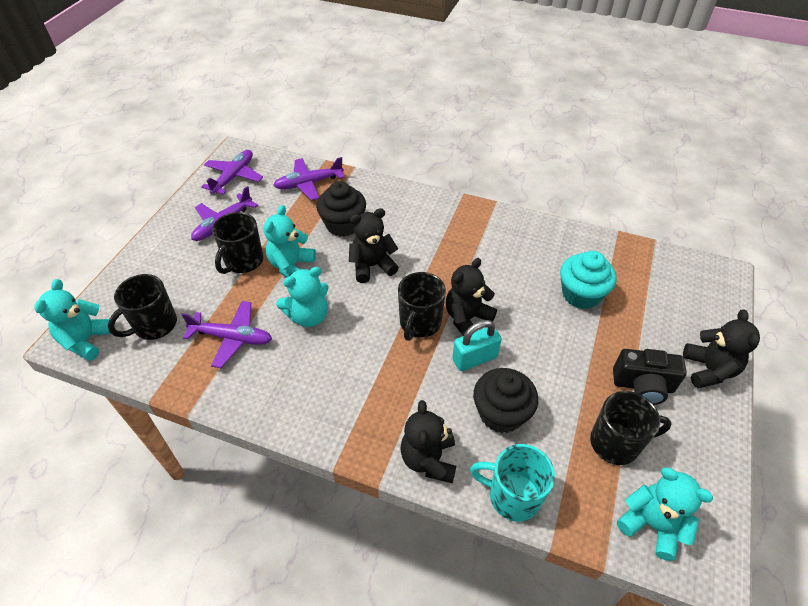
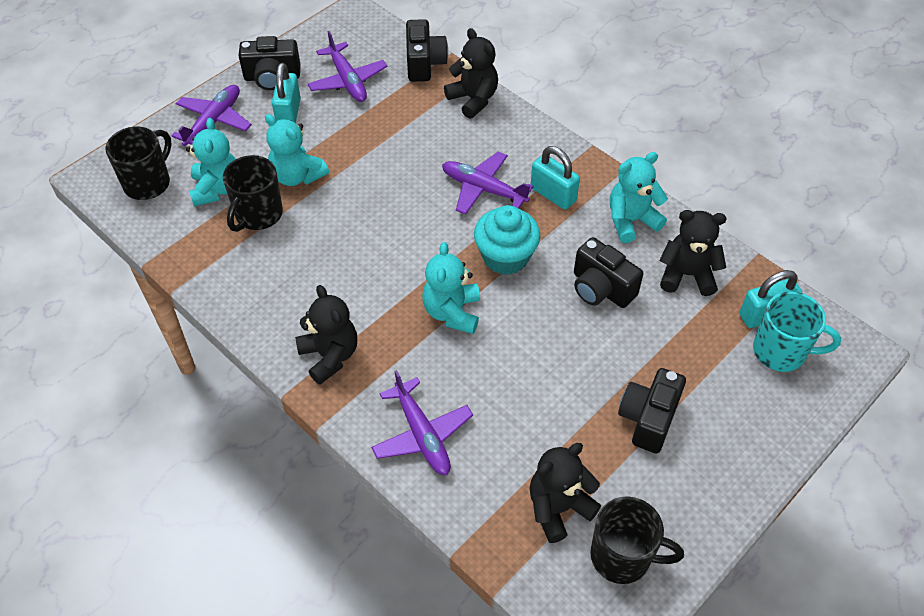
black camera: [613,349,687,405] = 1 -> [239,36,301,90] [406,19,448,82] [574,237,643,308] [618,368,686,453] = 4
black cupcake: [316,181,366,237] [473,368,538,433] = 2 -> none = 0
black mug: [108,274,177,340] [212,212,263,274] [398,272,446,341] [590,391,672,465] = 4 -> [105,127,172,200] [223,155,283,232] [591,496,684,584] = 3
turquoise padlock: [452,320,502,371] = 1 -> [272,63,301,124] [531,146,580,210] [740,270,802,328] = 3

